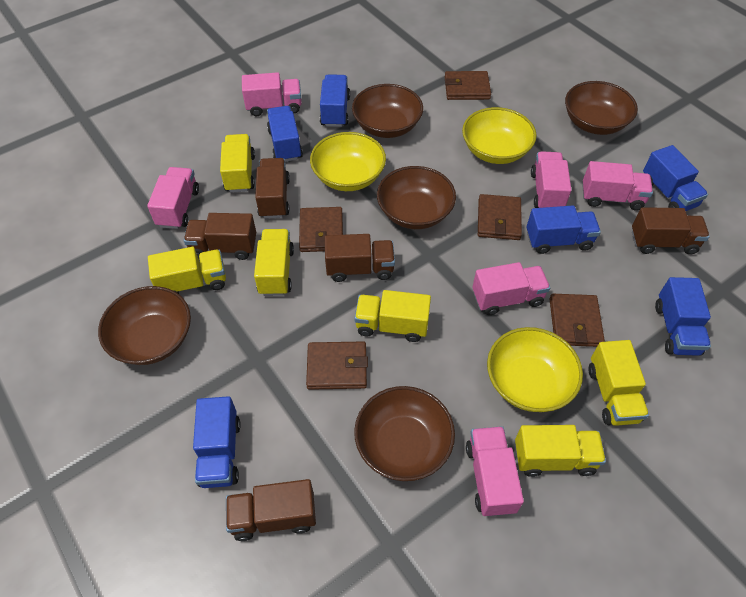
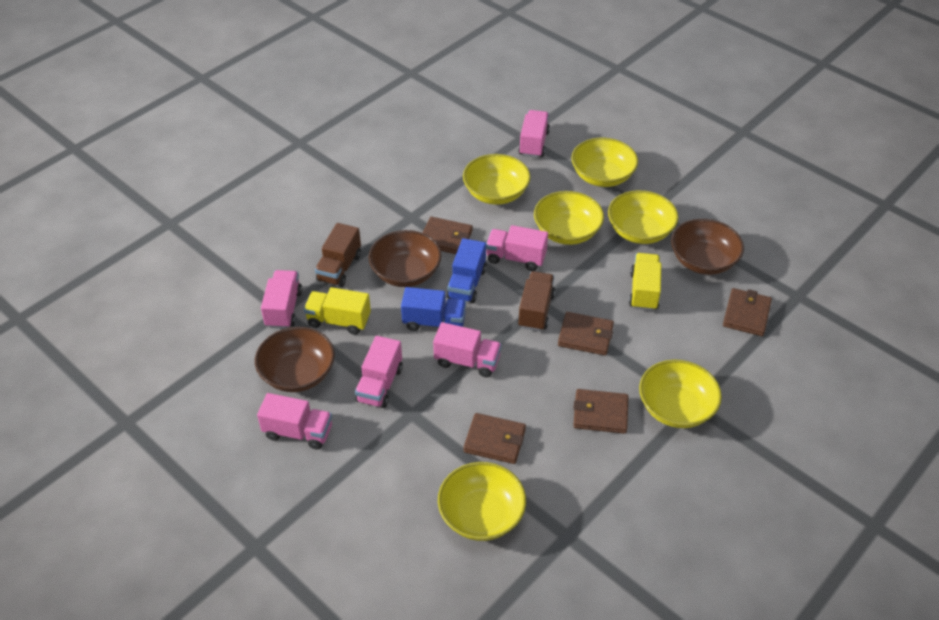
blue truck: [193,396,241,488] [267,106,303,162] [320,74,350,127] [527,205,601,254] [643,145,708,211] [655,277,711,356] = 6 -> [401,287,466,331] [446,238,487,303] = 2
brown bowl: [98,286,191,365] [352,84,423,138] [354,386,455,481] [377,166,456,229] [565,81,638,135] = 5 -> [255,327,335,392] [369,230,441,287] [671,219,744,275] = 3
brown truck: [184,213,256,260] [226,479,316,541] [255,158,290,219] [325,234,395,282] [632,207,710,255] = 5 -> [315,223,361,287] [517,271,555,331] = 2
yellow bowl: [310,132,386,191] [462,107,537,164] [487,327,583,412] = 3 -> [438,462,526,541] [463,154,530,205] [534,191,604,245] [571,138,638,187] [608,190,679,244] [639,359,722,428] = 6
yellow truck: [148,247,226,294] [220,134,255,193] [254,229,294,296] [354,290,431,342] [515,425,606,477] [588,340,649,426] = 6 -> [304,287,371,335] [629,253,661,311] = 2

